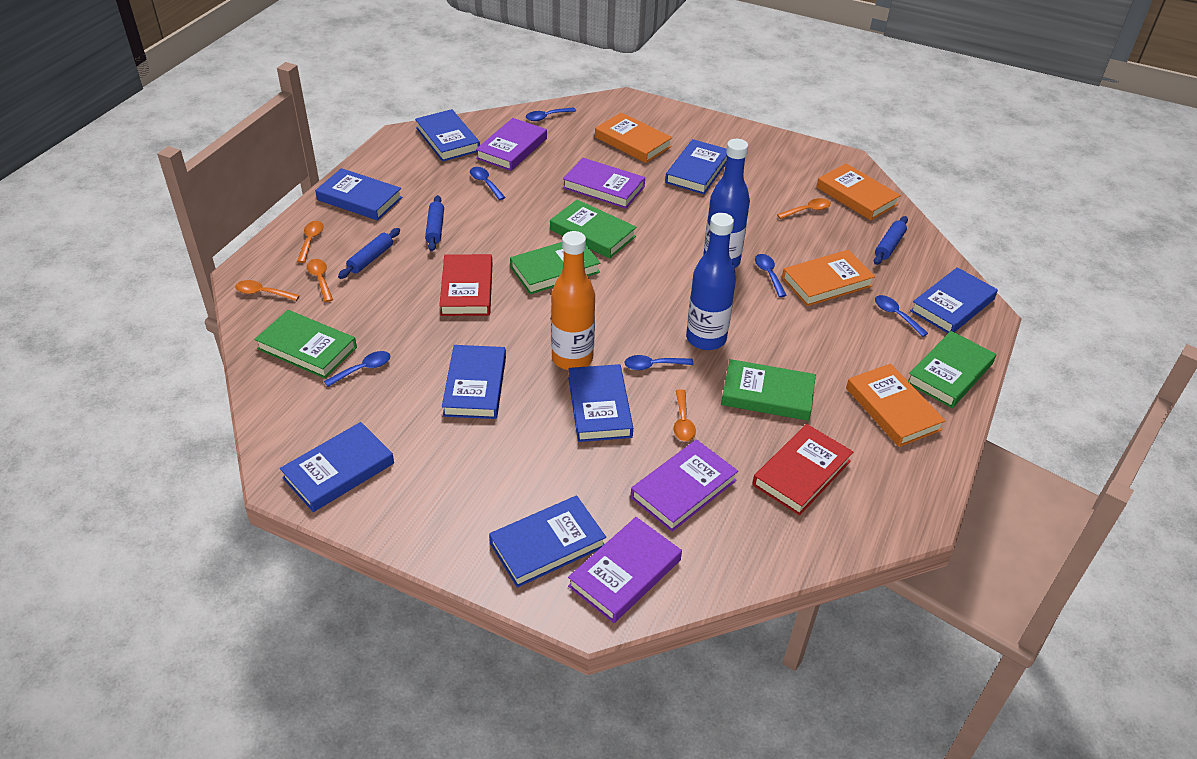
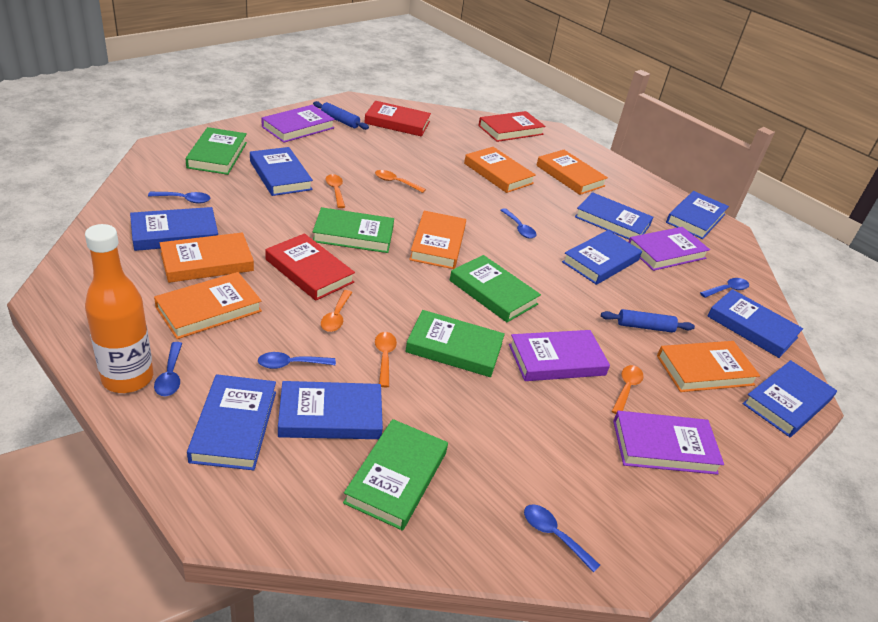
blue book: [280,422,394,512] [315,168,402,220] [415,109,480,162] [442,345,506,419] [489,496,606,588] [568,364,633,442] [665,139,727,194] [910,267,998,333] = 8 -> [130,207,218,251] [187,374,276,470] [250,147,313,196] [278,381,383,439] [562,230,642,285] [575,192,653,240] [666,191,729,239] [708,289,803,358] [743,360,837,437] = 9
blue bottle: [686,213,736,350] [703,139,750,268] = 2 -> none = 0
blue rolling pin: [338,228,400,279] [425,195,444,251] [874,216,908,265] = 3 -> [313,101,369,130] [601,309,695,333] = 2
orange book: [595,112,672,163] [782,250,875,306] [817,163,901,220] [846,364,946,447] = 4 -> [154,272,262,339] [160,232,254,283] [409,211,466,269] [464,147,536,193] [536,150,608,195] [657,341,760,392] = 6
red book: [439,254,492,316] [752,424,853,515] = 2 -> [265,234,355,301] [364,101,431,137] [478,111,546,142] = 3

